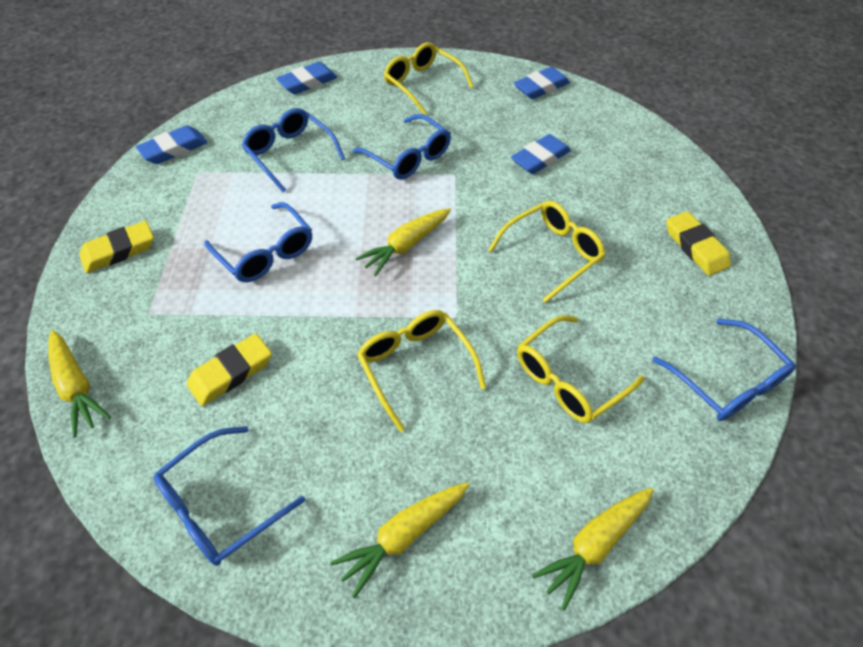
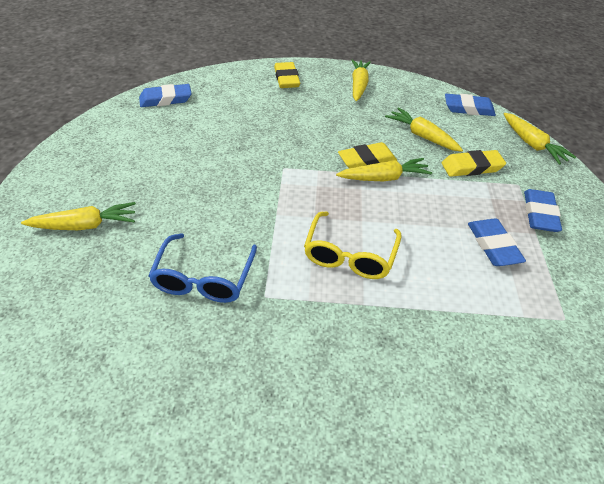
blue glasses: [153,426,305,566] [204,202,312,282] [241,108,345,192] [353,114,451,180] [652,318,796,421] = 5 -> [148,233,257,303] = 1
yellow carrot: [49,330,111,438] [330,482,469,599] [356,208,451,276] [532,488,654,611] = 4 -> [21,202,136,230] [336,158,432,181] [351,59,371,101] [385,108,463,152] [504,113,576,165] = 5
yellow glasses: [357,310,486,432] [384,42,474,115] [488,201,606,303] [517,315,645,423] = 4 -> [304,212,401,279] = 1

